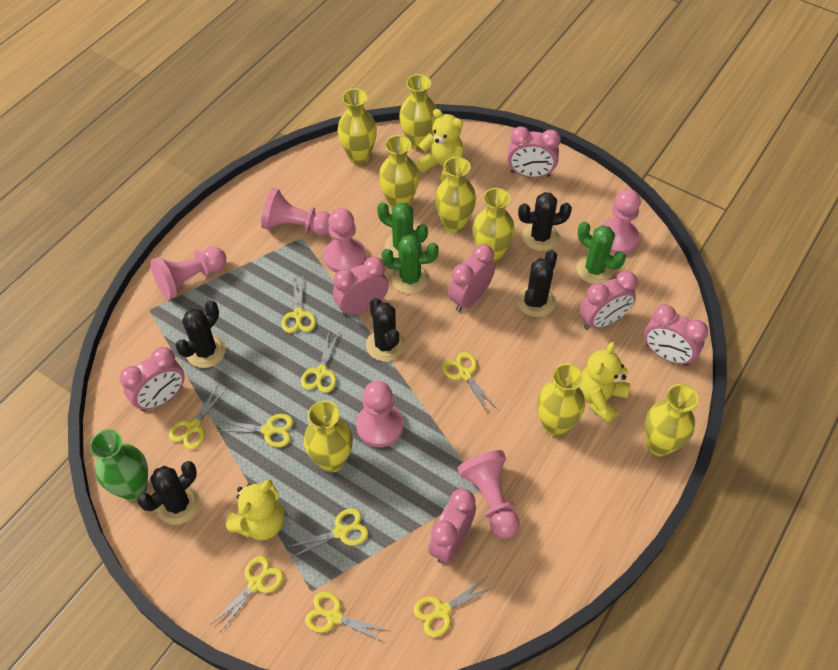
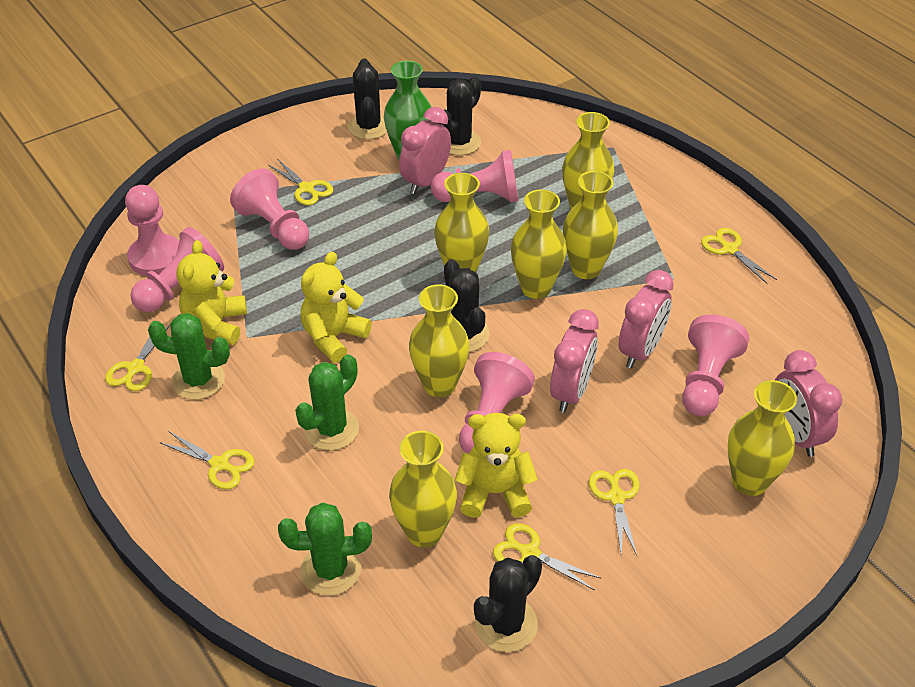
black cactus: [137,461,200,525] [175,300,226,368] [366,298,405,361] [517,250,557,317] [518,192,572,251] = 5 -> [348,59,387,139] [438,76,481,155] [444,259,490,352] [474,555,542,652] = 4
pink clock: [120,347,185,411] [333,257,389,316] [428,488,476,563] [448,244,495,312] [507,126,561,178] [580,271,638,330] [644,304,708,366] = 7 -> [399,107,451,194] [550,309,599,413] [619,270,674,368] [775,350,842,457] = 4
yellow scissors: [169,385,227,449] [210,556,284,632] [216,414,293,447] [281,277,316,333] [288,508,369,558] [301,331,339,393] [305,592,389,643] [413,577,495,637] [442,352,497,413] = 9 -> [105,324,171,391] [159,431,255,489] [268,160,333,205] [493,523,602,590] [589,469,640,556] [701,228,777,284] = 6
yellow vase: [304,401,353,473] [338,88,377,165] [379,135,419,209] [399,74,437,150] [435,157,476,233] [472,188,515,263] [537,363,585,436] [645,384,699,456] = 8 -> [389,431,457,547] [409,284,469,397] [434,173,489,273] [511,189,567,299] [562,112,614,210] [563,171,618,279] [728,380,797,496] = 7

